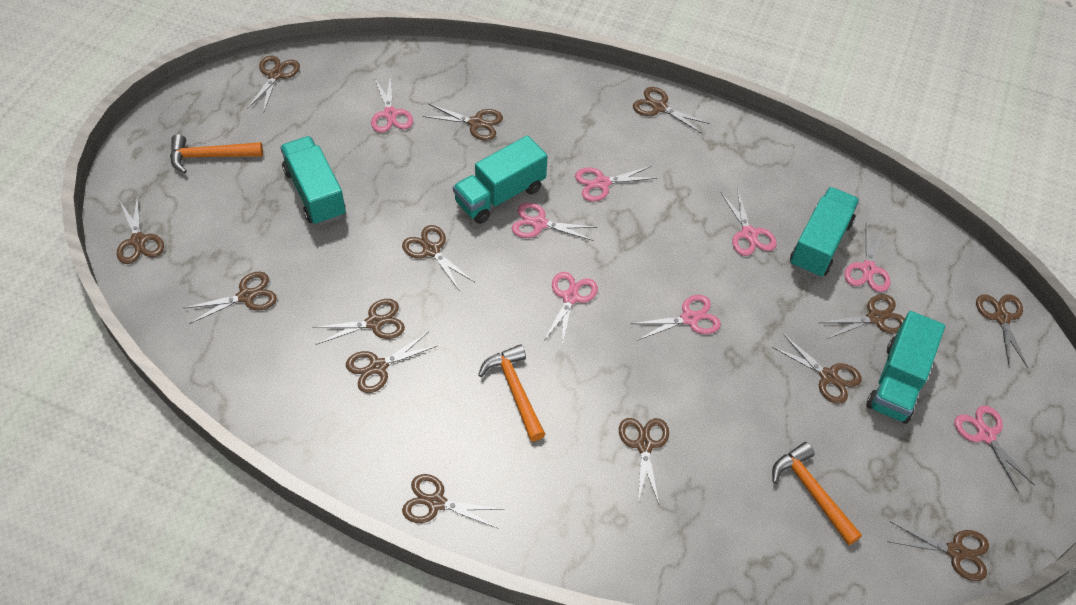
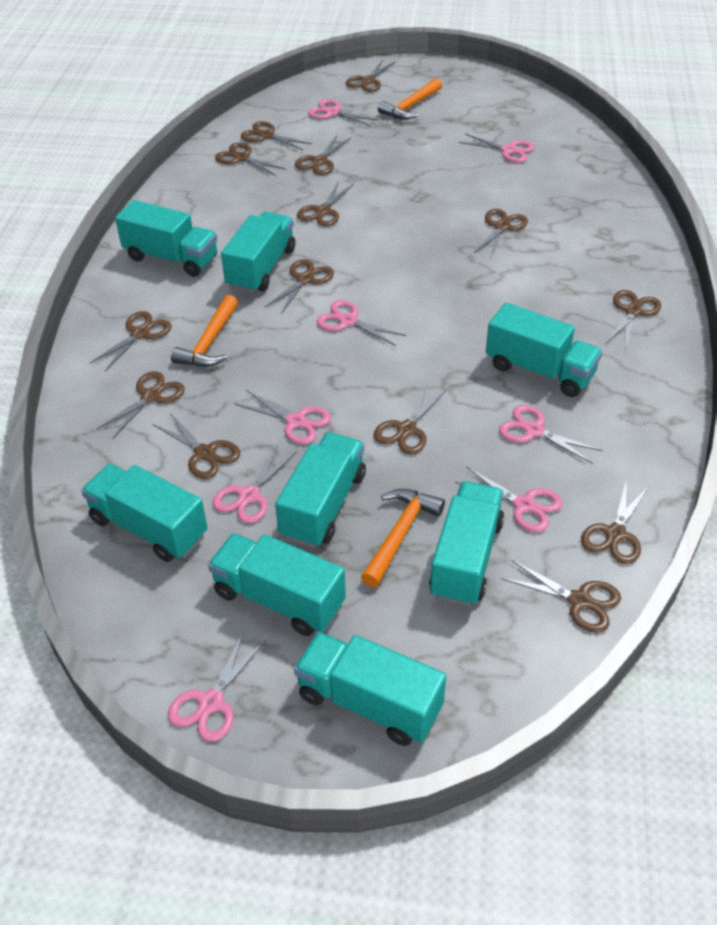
turquoise truck: [280,136,346,226] [453,135,548,224] [790,187,859,277] [866,311,945,424] = 4 -> [81,464,208,562] [115,200,217,277] [208,533,346,636] [221,212,295,293] [275,432,366,548] [294,632,446,746] [429,481,504,606] [486,303,602,397] = 8

